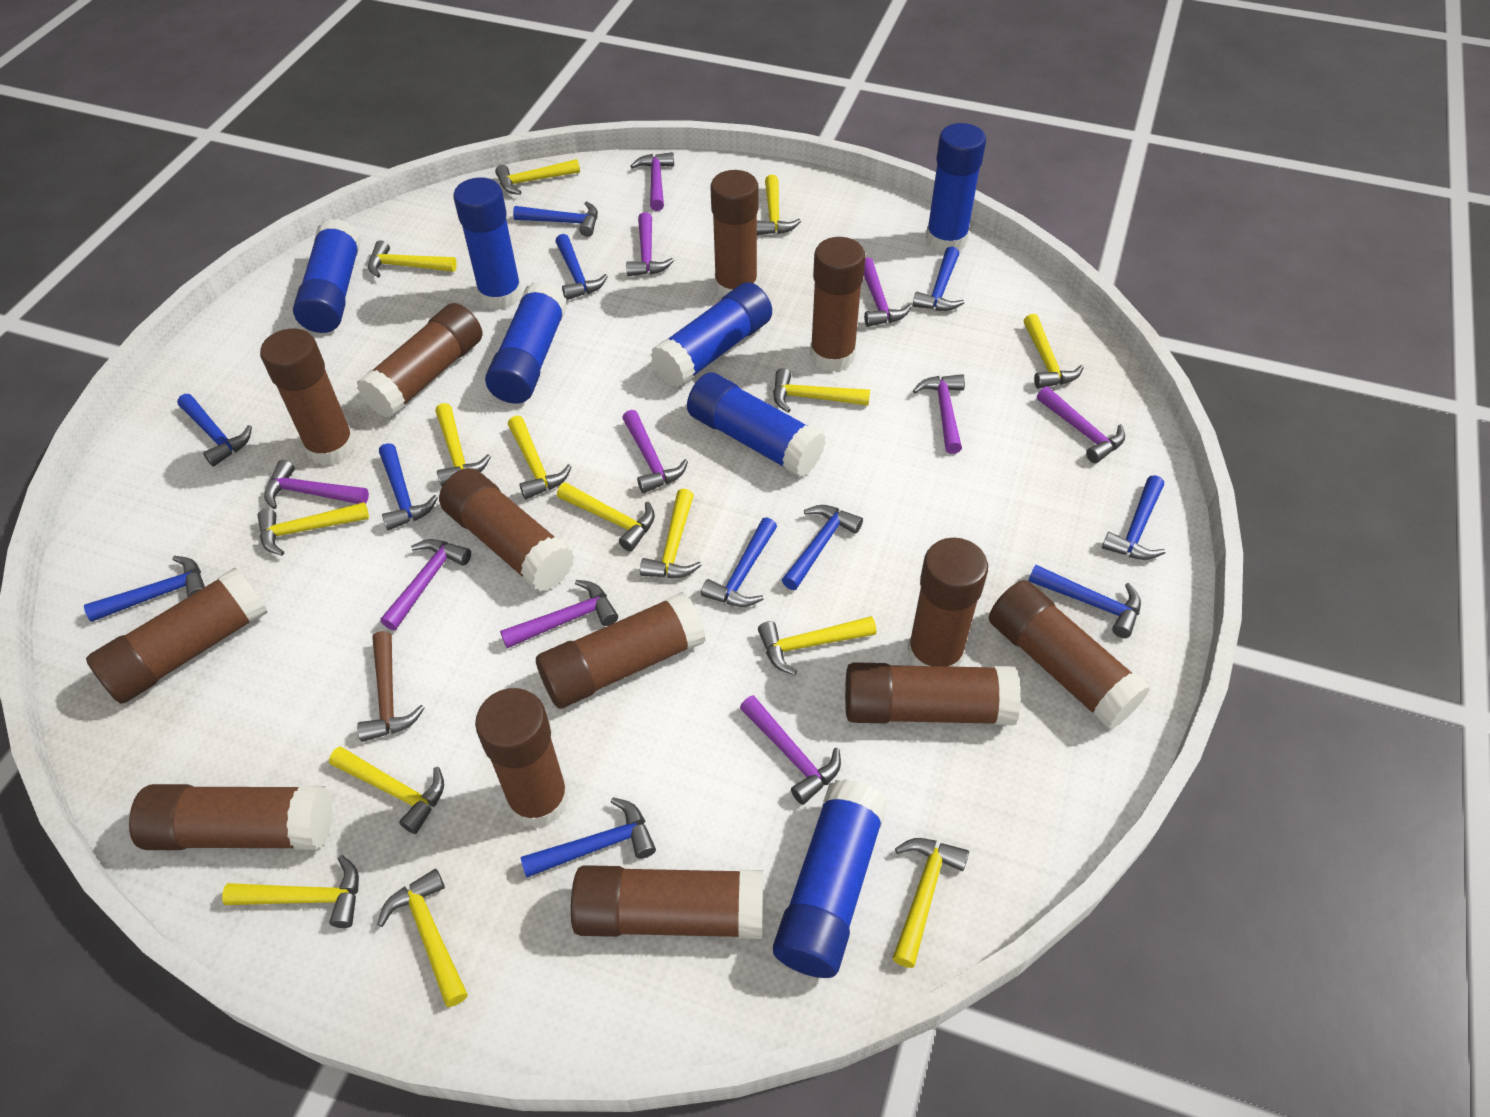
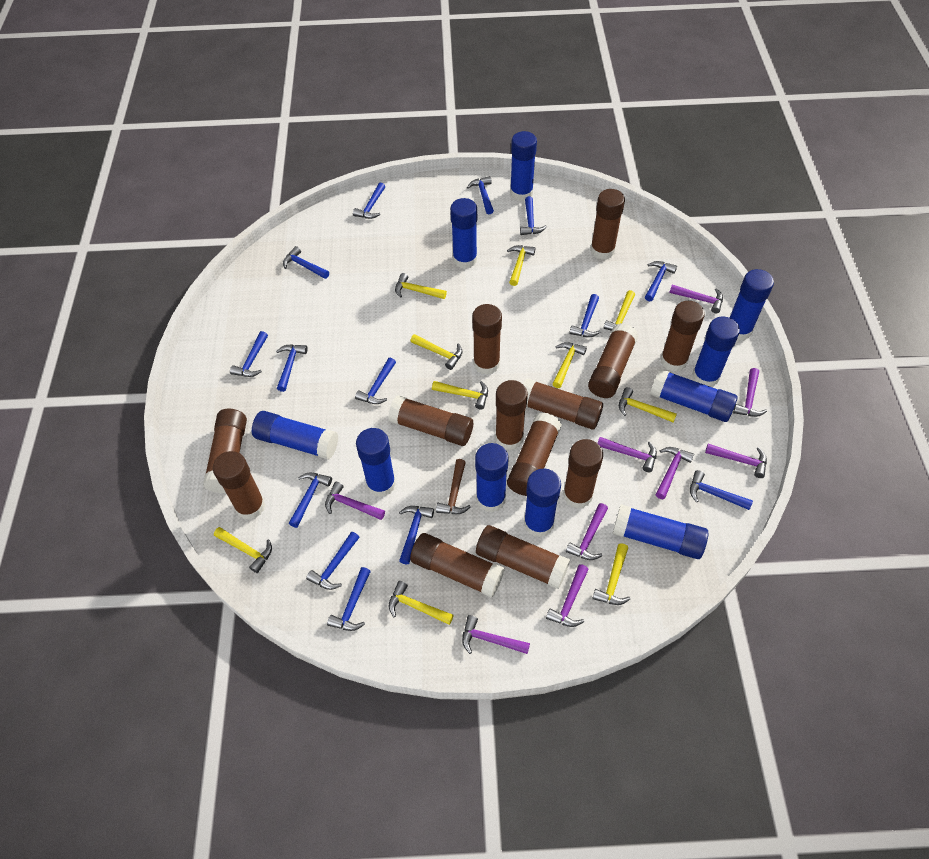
blue glue stick: [293,219,361,333] [454,177,522,310] [485,281,567,404] [650,282,772,388] [687,372,826,477] [773,779,888,978] [926,123,986,253] = 7 -> [252,411,338,460] [356,428,396,497] [450,198,477,269] [475,443,509,512] [510,131,537,201] [524,469,561,537] [613,504,708,559] [650,369,737,422] [692,316,740,387] [730,269,774,341] = 10
blue hammer: [84,556,205,622] [177,394,252,467] [379,443,438,530] [513,201,598,237] [520,797,656,878] [555,234,608,300] [701,517,777,607] [782,505,863,590] [913,246,965,311] [1028,565,1141,638] [1102,475,1165,560] = 11 -> [230,331,268,377] [276,344,308,392] [283,246,329,279] [289,473,332,528] [306,532,359,590] [327,567,371,631] [353,182,385,219] [355,358,396,404] [399,506,434,564] [467,176,494,214] [520,196,547,235] [569,294,600,337] [645,261,677,302] [690,470,753,510] = 14
purple hammer: [264,460,369,509] [380,539,471,630] [500,580,618,648] [622,410,688,493] [626,212,674,276] [630,152,674,211] [740,695,841,805] [864,258,912,327] [913,374,965,454] [1037,386,1125,463] = 10 -> [325,482,385,520] [462,615,530,654] [546,564,589,627] [566,503,608,560] [598,437,657,472] [655,447,694,499] [669,285,723,313] [705,444,767,478] [733,368,767,417] = 9
yellow hammer: [222,855,359,928] [258,502,369,556] [329,746,444,834] [368,240,457,278] [377,869,468,1007] [435,403,491,486] [495,159,580,195] [508,416,572,499] [557,482,655,551] [640,489,702,578] [757,175,801,235] [758,616,876,675] [773,368,870,413] [893,838,969,968] [1023,314,1084,389] = 15 -> [214,527,272,573] [389,581,454,625] [395,273,447,299] [411,334,463,370] [432,381,488,410] [507,245,536,286] [552,342,587,388] [592,543,630,605] [604,290,635,331] [619,387,677,422] = 10

